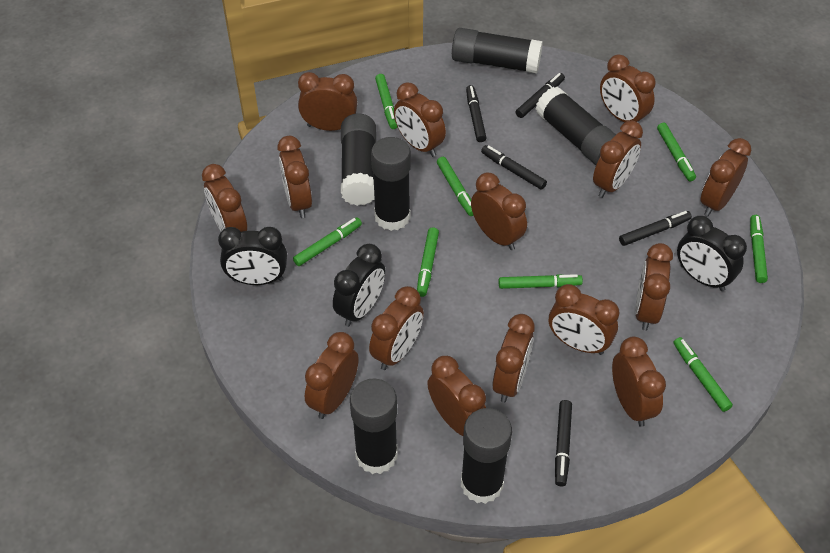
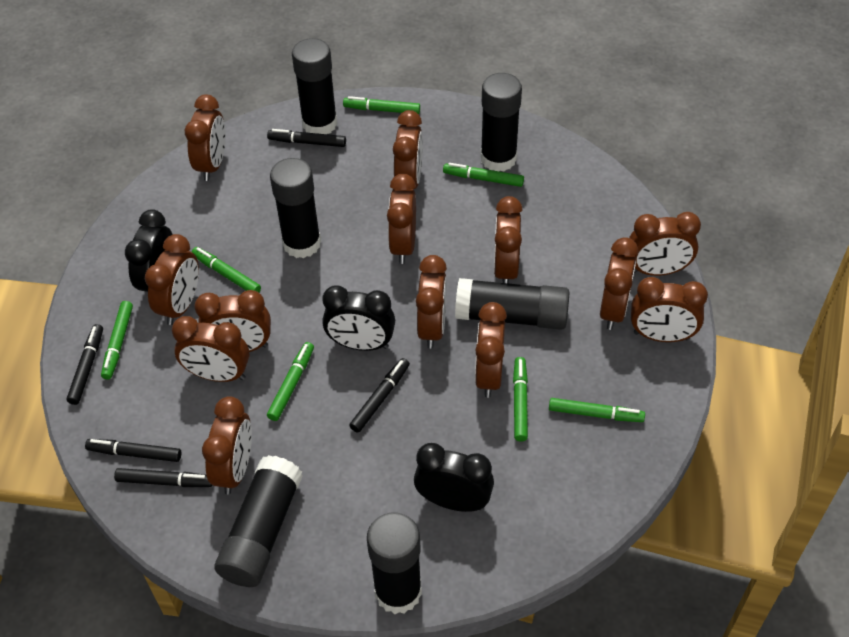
brown clock: [202,164,247,232] [278,136,312,218] [298,72,357,131] [305,332,359,419] [369,286,424,370] [394,82,446,157] [427,356,486,436] [471,173,527,250] [492,314,535,403] [549,284,619,355] [593,121,643,198] [600,54,656,123] [612,337,666,427] [635,243,673,331] [700,138,751,216] = 15 -> [145,234,199,325] [172,316,250,382] [185,95,226,181] [194,290,271,352] [202,396,252,495] [387,174,416,264] [393,110,423,189] [416,255,447,349] [475,302,507,398] [494,196,522,284] [600,237,638,330] [629,212,701,276] [631,277,708,342] = 13
green marker: [293,217,362,266] [375,74,397,129] [417,227,439,297] [437,157,474,216] [499,274,583,289] [657,123,696,181] [674,337,733,412] [750,215,768,283] = 8 -> [101,301,133,379] [192,247,261,292] [267,342,314,421] [343,96,420,114] [443,163,524,187] [513,357,528,442] [549,398,645,422] = 7

